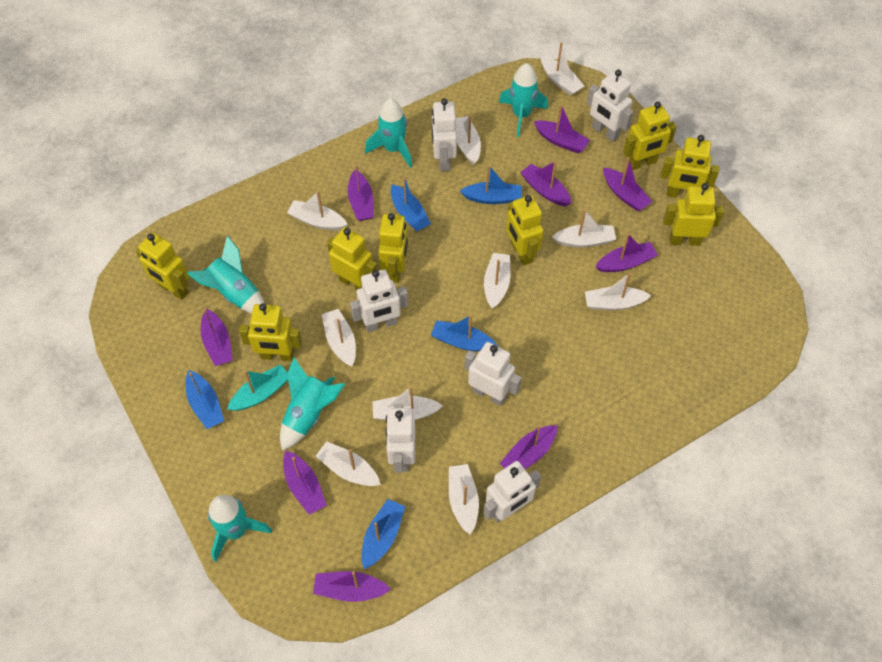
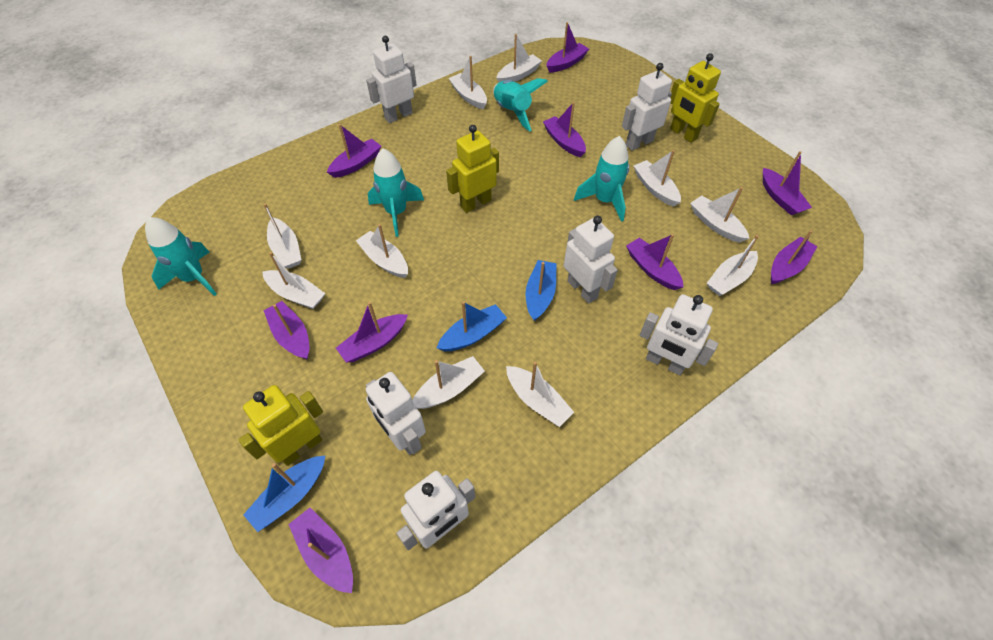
blue boat: [186,370,224,429] [362,499,405,569] [391,177,431,232] [431,315,497,352] [460,165,522,204] = 5 -> [243,455,326,532] [437,301,507,351] [525,260,557,321] = 3
turquoise boat: [227,364,288,411] = 1 -> none = 0
turquoise rocket: [187,236,265,314] [208,495,272,562] [280,357,345,451] [365,98,412,168] [499,63,548,137] = 5 -> [145,217,217,296] [368,148,424,237] [493,78,548,132] [574,136,629,222] = 4
yellow robot: [136,233,189,300] [239,303,302,361] [327,227,378,291] [378,213,408,283] [506,195,544,266] [623,102,677,170] [660,135,720,198] [663,183,724,246] = 8 -> [238,385,323,466] [446,125,499,213] [670,53,721,143] = 3

